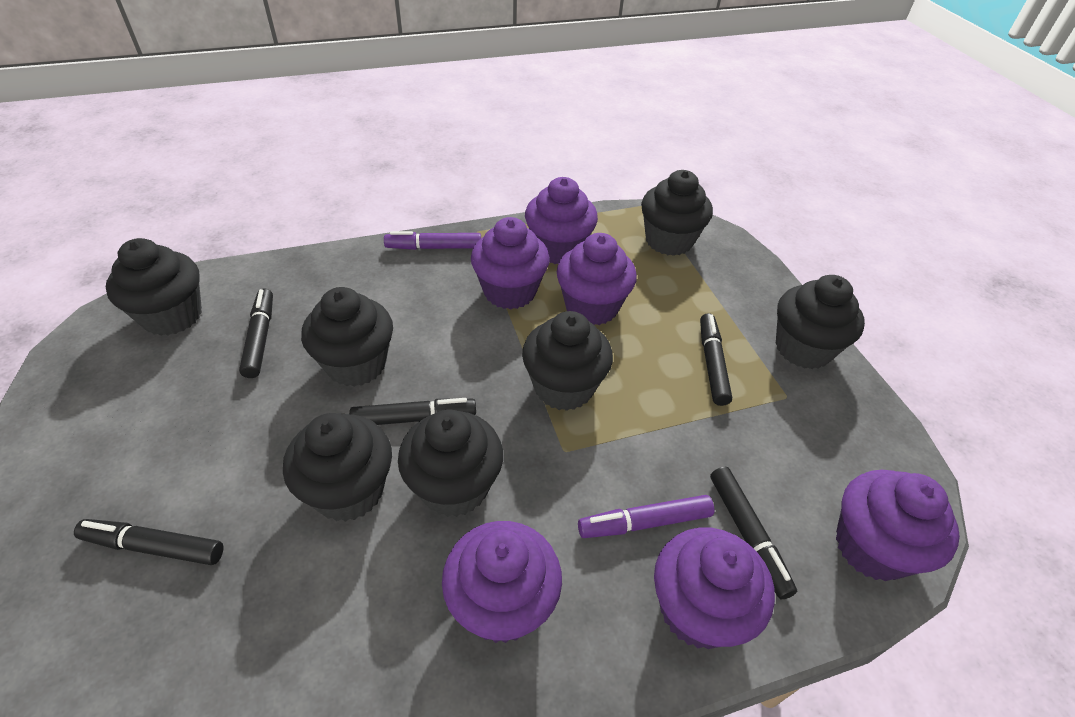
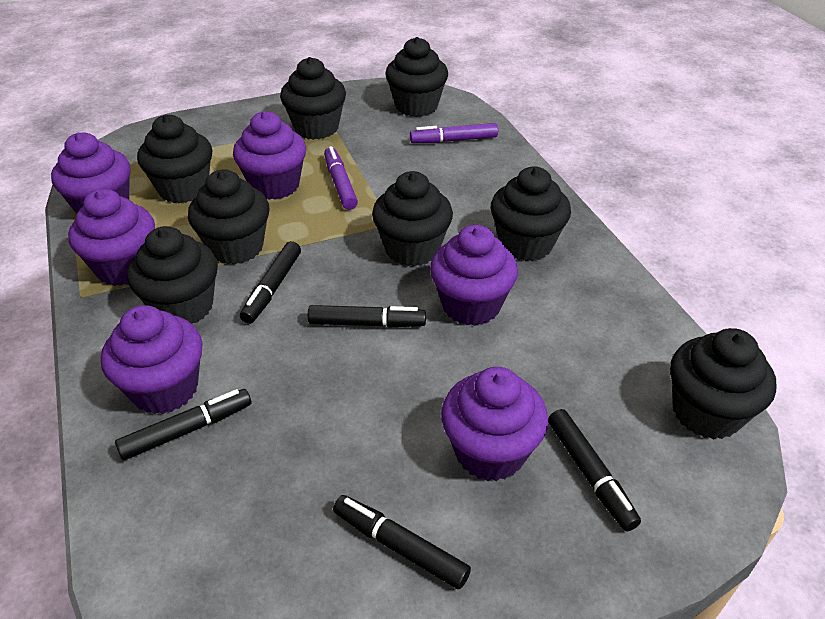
black cupcake: [106,238,202,336] [283,413,392,522] [301,287,393,387] [398,410,503,517] [522,311,613,411] [641,170,713,256] [776,275,865,369] = 7 -> [127,226,218,324] [137,115,212,203] [188,170,269,265] [280,57,346,140] [372,171,453,267] [385,37,448,117] [491,167,571,261] [670,328,777,440] = 8

